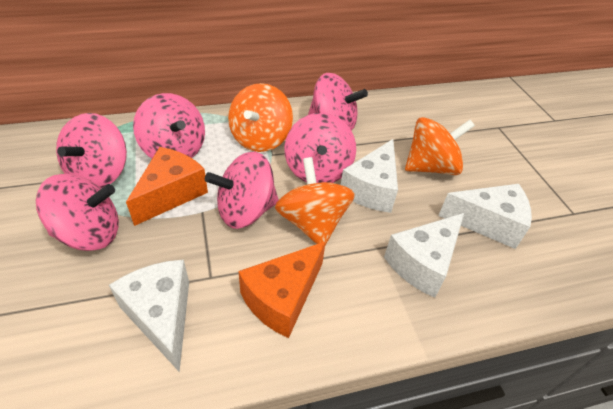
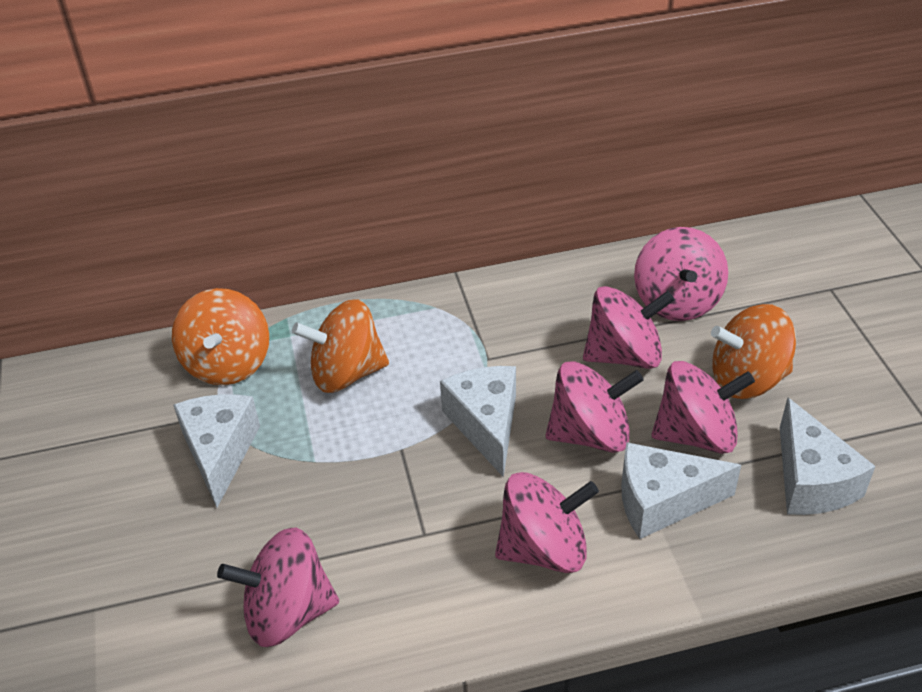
orange cheese: [126,147,208,226] [238,241,326,338] = 2 -> none = 0

